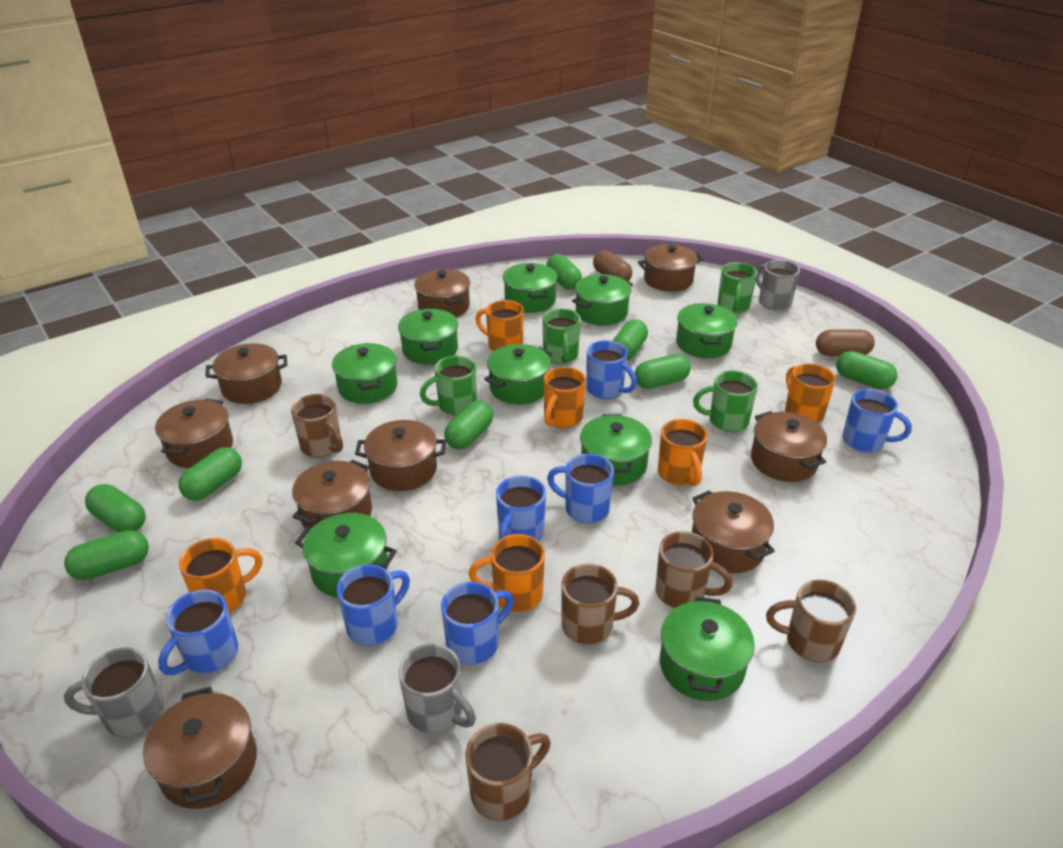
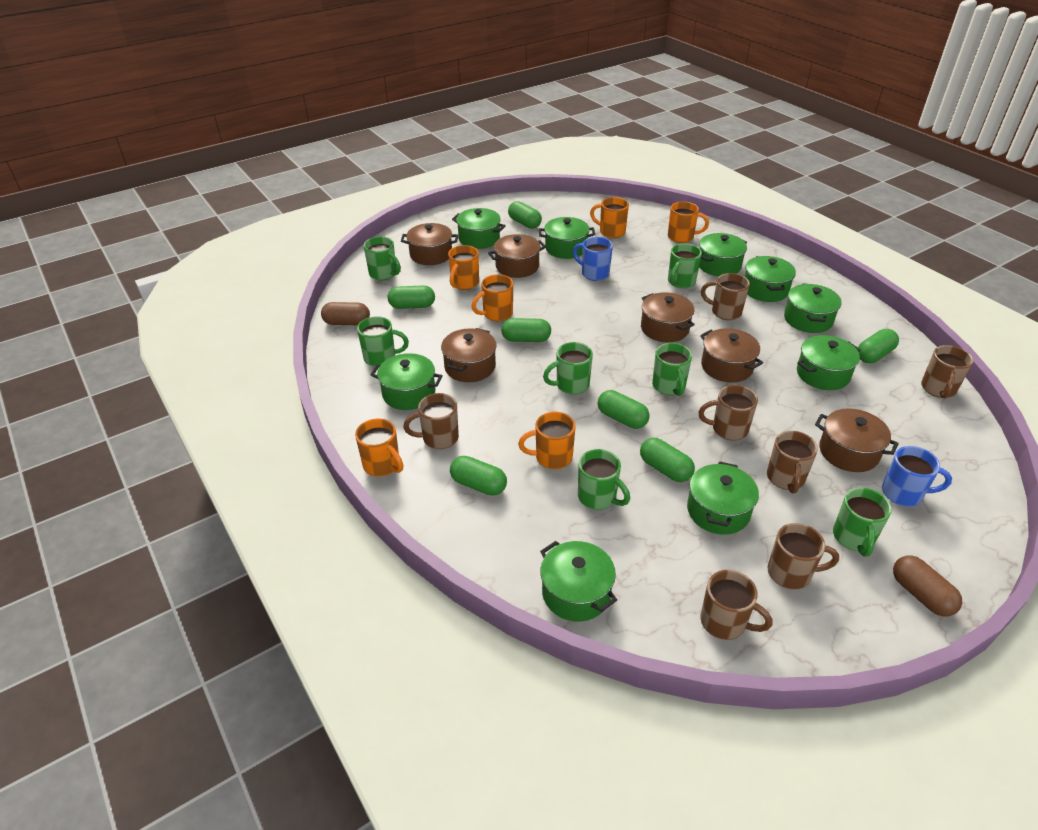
blue mug: [158,590,238,675] [337,564,410,646] [441,582,514,665] [496,475,546,541] [547,454,614,523] [586,340,637,399] [842,389,912,452] = 7 -> [573,237,613,281] [882,446,952,507] = 2
brown mug: [291,394,343,458] [466,723,551,821] [561,564,639,645] [655,531,733,608] [766,580,856,663] = 5 -> [403,393,459,449] [698,385,758,441] [700,570,772,640] [701,273,750,320] [767,431,818,493] [768,523,839,590] [921,345,973,398] = 7
brown pot: [143,687,257,809] [155,399,233,468] [205,343,287,404] [292,460,372,528] [355,420,446,491] [414,269,470,317] [638,244,703,292] [692,490,775,573] [751,411,827,482] = 9 -> [401,223,458,265] [441,328,497,382] [488,234,546,278] [641,292,695,342] [700,328,763,382] [815,408,899,472] = 6
green capsule: [64,530,149,580] [85,484,146,532] [178,447,242,501] [444,401,493,450] [546,254,582,289] [613,319,648,360] [635,354,691,389] [836,351,897,389] = 8 -> [388,285,435,309] [450,456,507,496] [501,318,551,342] [508,201,542,229] [598,390,650,429] [640,438,695,482] [858,329,899,363] = 7
green mug: [420,356,477,416] [543,309,581,364] [693,370,758,432] [718,262,757,313] = 4 -> [357,316,409,366] [364,236,401,280] [543,342,593,394] [578,449,630,510] [652,343,692,396] [668,244,702,288] [833,488,892,557] = 7
grey mug: [64,647,164,738] [399,644,476,734] [756,260,800,311] = 3 -> none = 0

